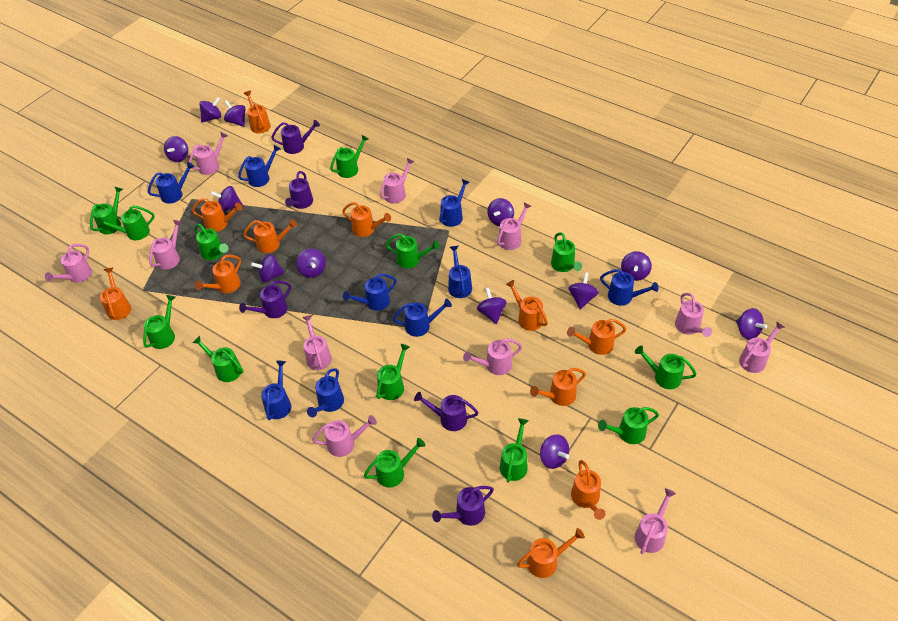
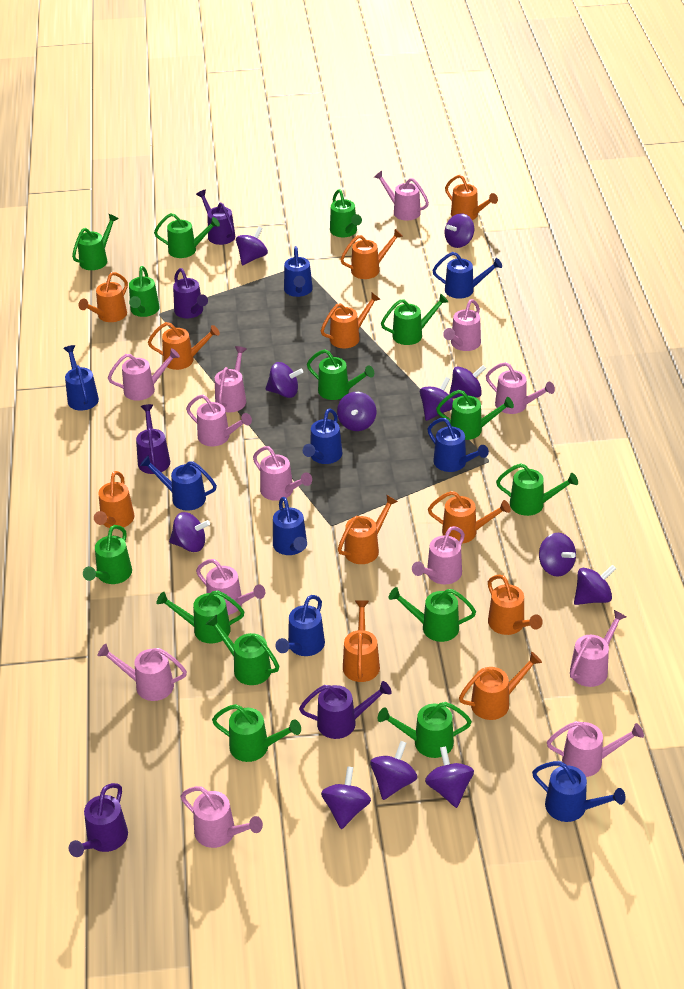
green watering can: [90,187,123,234] [97,206,155,240] [143,295,176,349] [193,336,243,382] [195,224,228,260] [330,135,369,178] [364,438,425,487] [376,344,410,400] [385,233,440,268] [500,418,528,483] [551,233,582,272] [598,407,659,444] [635,345,697,389] = 13 -> [72,214,118,270] [83,525,132,584] [129,266,160,317] [154,213,220,258] [156,590,245,644] [206,615,279,685] [212,704,301,762] [307,349,374,400] [330,189,362,238] [378,702,472,758] [381,294,448,345] [388,587,476,642] [436,390,514,440] [496,463,578,516] = 14
pink watering can: [45,244,92,283] [149,220,182,270] [189,132,228,175] [302,315,332,370] [312,415,377,457] [380,158,414,204] [463,338,522,375] [497,202,531,250] [635,488,676,554] [675,293,712,337] [739,321,785,373] = 11 -> [97,644,187,701] [108,348,180,401] [181,786,263,848] [186,395,252,446] [196,559,265,615] [215,346,247,413] [253,446,312,501] [374,171,429,221] [412,526,465,584] [443,299,481,351] [486,362,555,414] [547,721,644,777] [570,610,627,687] = 13

